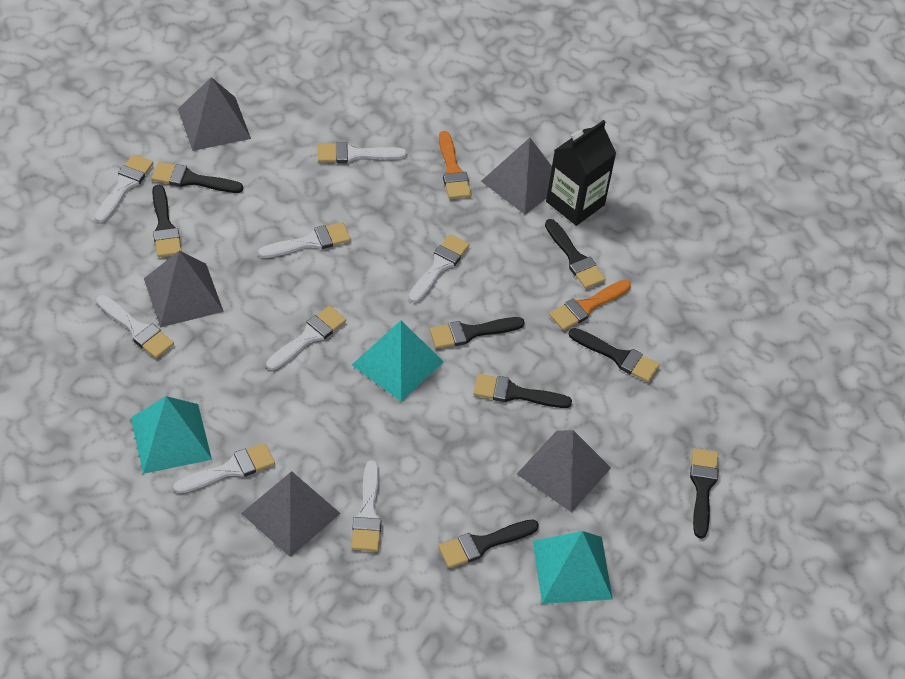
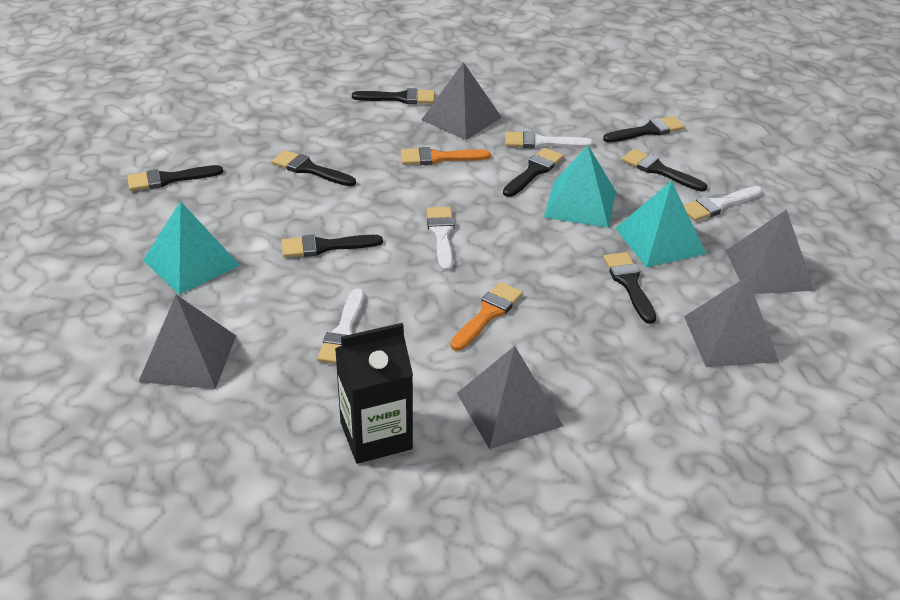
white brush: [95,154,153,223] [96,295,174,358] [173,443,275,493] [258,222,351,258] [266,306,346,370] [318,142,407,163] [351,460,382,551] [409,234,470,303] = 8 -> [317,288,364,364] [426,207,455,271] [505,131,593,149] [684,186,762,221] = 4

